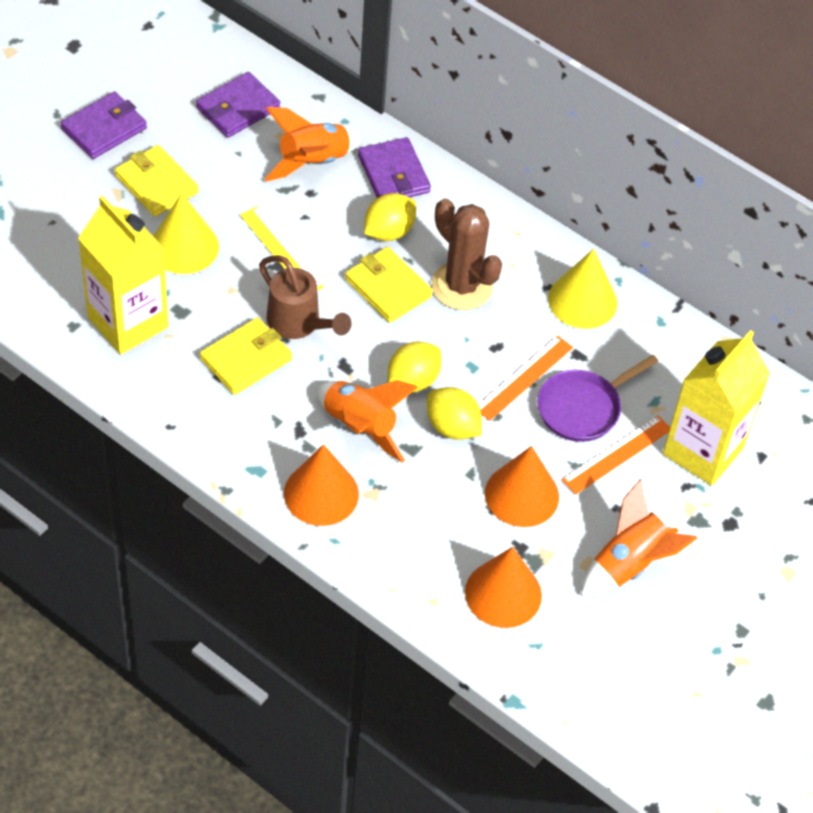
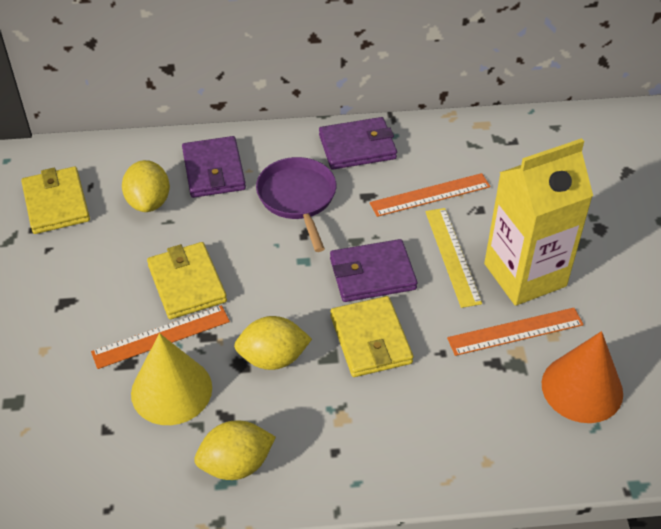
brown cactus: [431,198,502,310] = 1 -> none = 0
brown watering can: [259,255,352,339] = 1 -> none = 0
orange cone: [284,444,359,526] [465,547,542,628] [485,446,559,527] = 3 -> [542,331,623,423] = 1
orange rocket: [265,107,361,182] [317,380,418,463] [581,479,698,596] = 3 -> none = 0
orange ruler: [478,335,573,421] [562,415,670,494] = 2 -> [91,305,230,369] [370,173,490,217] [447,308,584,356] = 3
yellow carton: [78,195,169,354] [663,330,770,486] = 2 -> [484,138,593,306] = 1
yellow cone: [153,193,219,274] [548,249,618,329] = 2 -> [131,333,212,425] = 1

